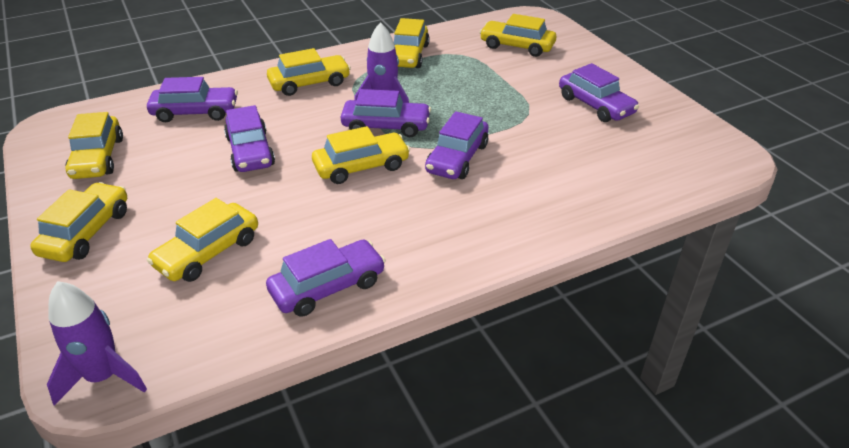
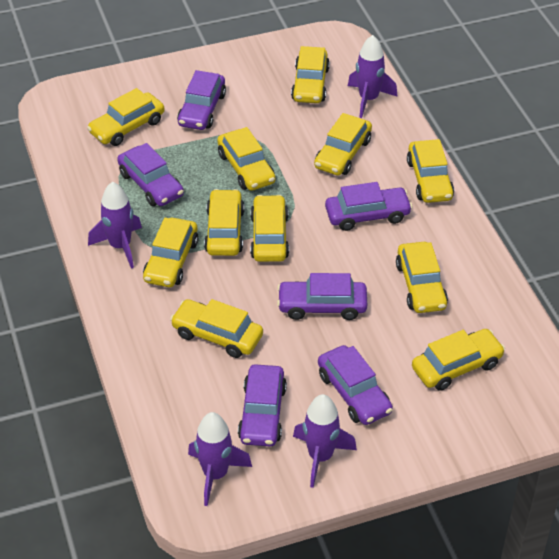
purple rocket: [47,281,147,405] [354,22,409,103] = 2 -> [88,182,142,269] [188,412,252,506] [293,394,357,488] [348,35,398,118] = 4
yellow car: [30,182,127,262] [65,112,123,179] [147,198,258,282] [267,48,351,96] [312,126,410,184] [394,18,430,68] [480,14,556,57] = 7 -> [87,88,165,146] [143,218,198,287] [170,299,263,358] [204,189,245,256] [217,127,275,191] [250,195,289,262] [291,46,330,103] [314,113,372,176] [396,242,448,313] [407,139,454,203] [412,329,505,391] = 11

